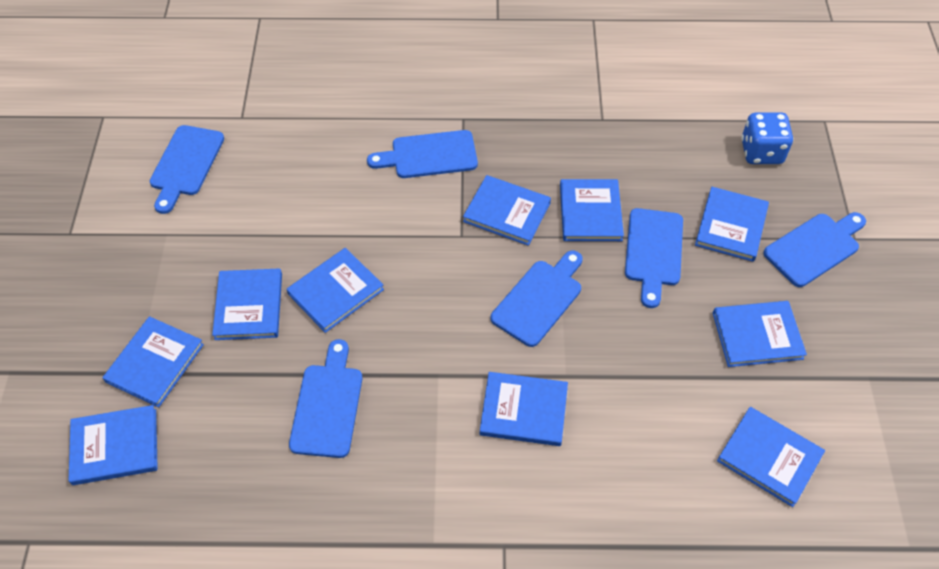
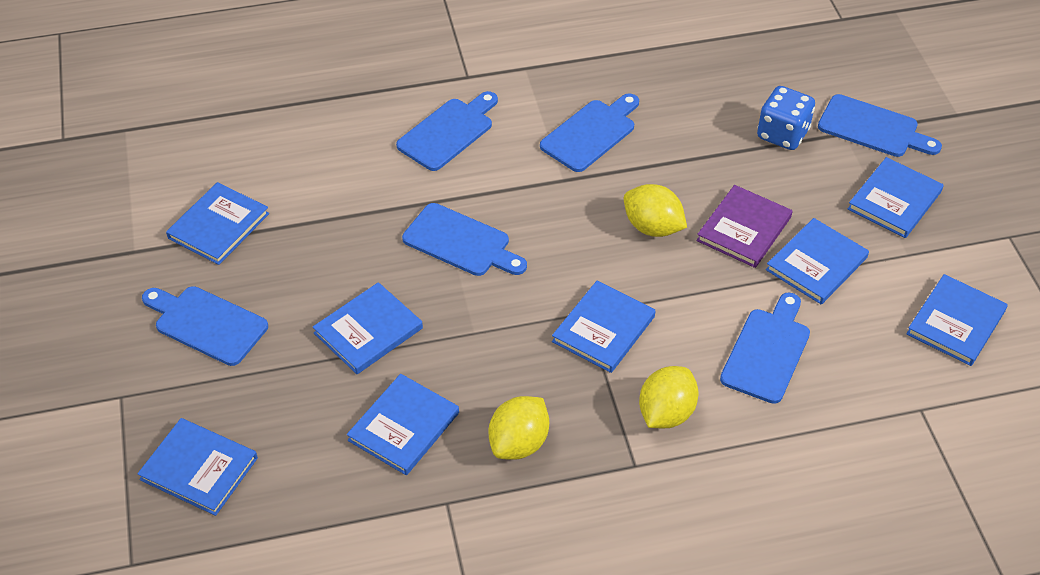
blue book: [69,405,158,485] [103,316,204,408] [212,268,282,340] [287,248,384,333] [463,175,551,246] [480,372,568,446] [560,179,624,241] [695,187,769,262] [713,301,807,367] [717,407,825,507] = 10 -> [137,418,258,516] [166,182,269,265] [313,282,423,374] [347,374,459,475] [552,281,655,373] [766,218,869,305] [848,157,944,238] [907,274,1008,366] = 8
purple book: none = 0 -> [696,185,792,268] = 1
yellow lemon: none = 0 -> [489,396,549,460] [624,184,687,237] [639,366,699,428] = 3

